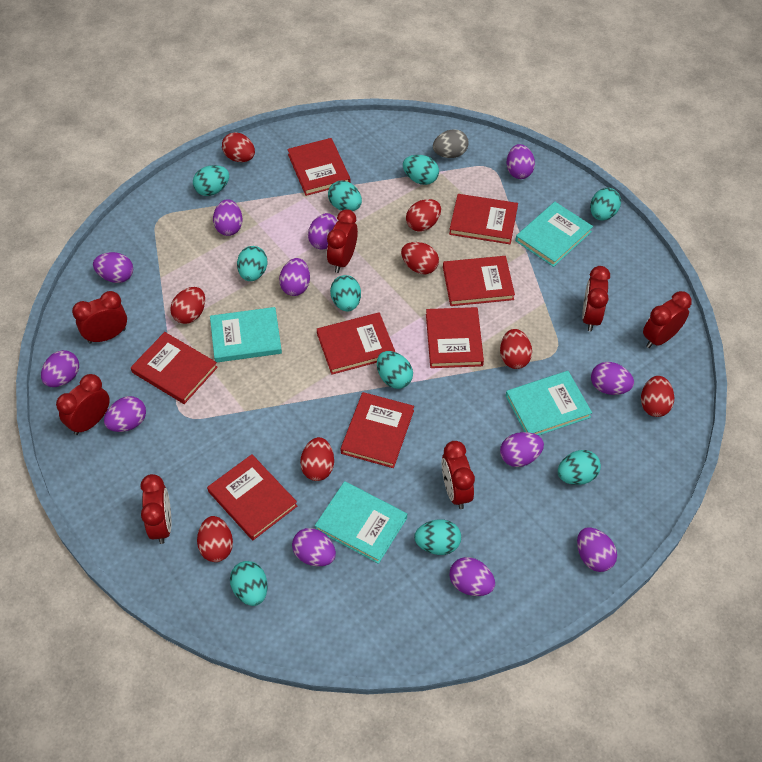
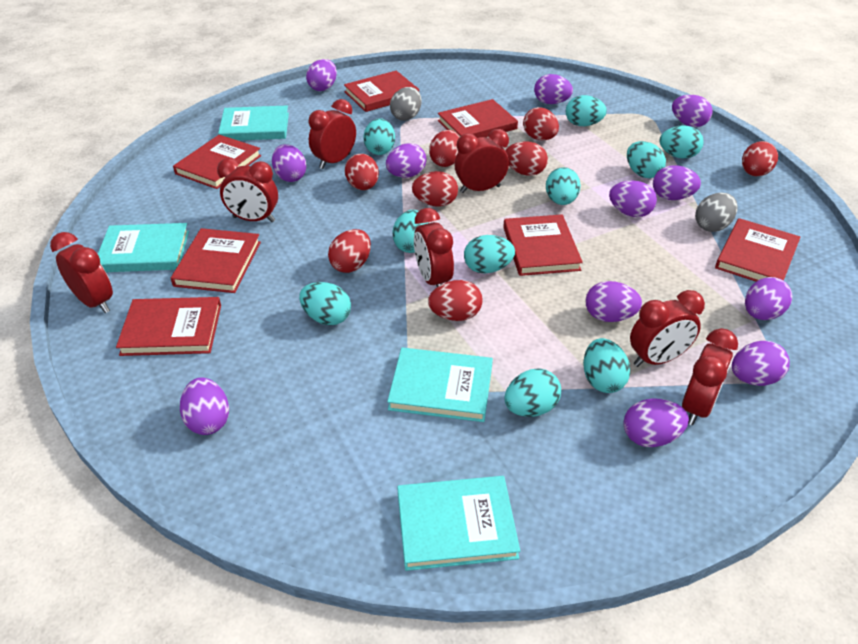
grey egg: [433,130,468,158] = 1 -> [390,87,422,121] [695,193,737,232] = 2
red book: [131,332,218,404] [207,454,297,540] [287,138,351,196] [317,312,395,375] [340,392,414,468] [426,307,484,368] [443,256,515,306] [449,194,518,244] = 8 -> [116,297,221,356] [171,228,261,293] [173,135,261,189] [344,71,419,112] [438,99,518,138] [503,214,583,276] [715,218,800,282] = 7

